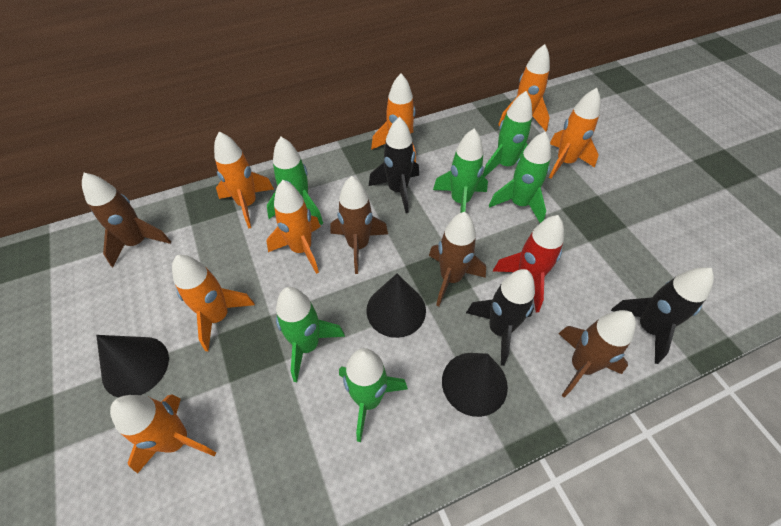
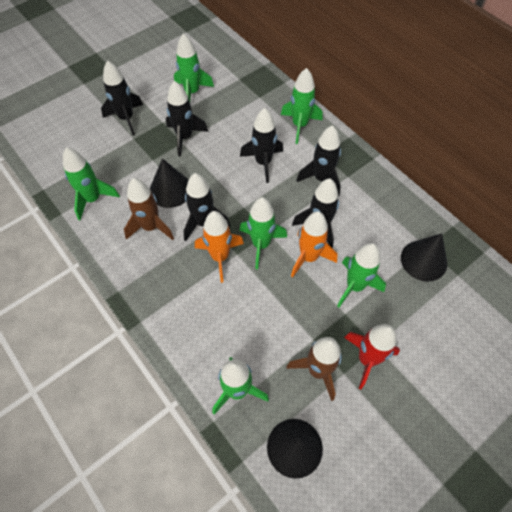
black rocket: [369,117,419,213] [466,269,535,366] [611,267,714,364] = 3 -> [101,61,143,135] [166,81,208,157] [184,173,230,241] [240,108,283,183] [292,178,339,248] [296,125,341,196] = 6
brown rocket: [82,173,171,267] [331,176,388,274] [429,212,486,307] [558,310,636,398] = 4 -> [124,178,174,240] [286,337,342,401] = 2
orange rocket: [110,394,216,474] [172,255,255,351] [214,131,274,229] [267,180,321,274] [371,74,416,162] [498,44,550,131] [549,88,601,179] = 7 -> [195,211,244,283] [291,211,337,278] = 2

